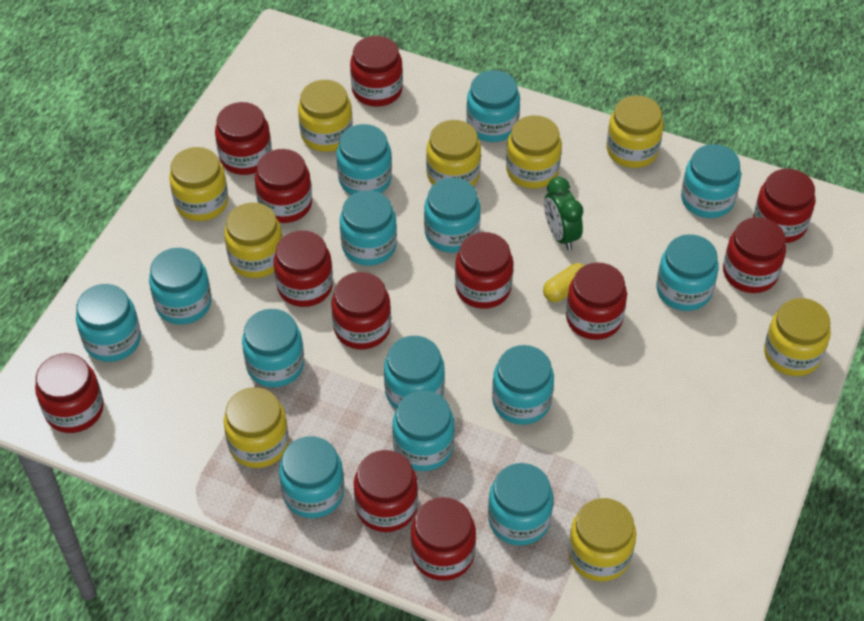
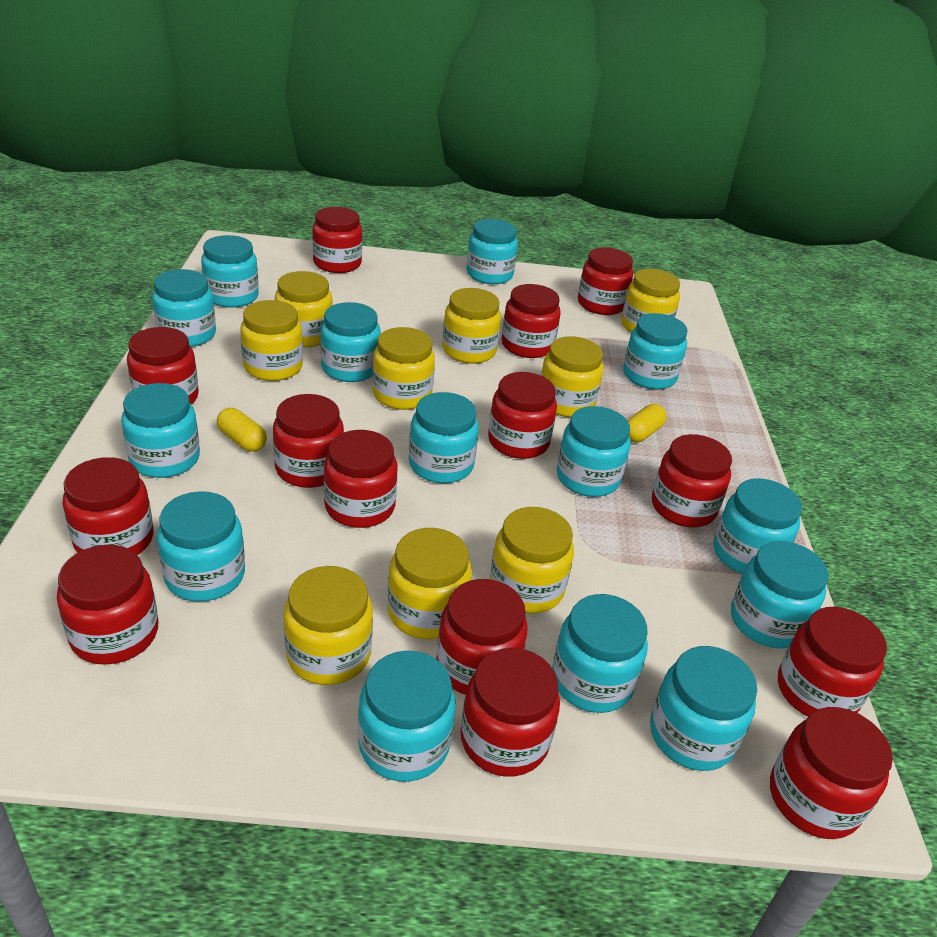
green clock: [544,177,583,250] = 1 -> none = 0
red jar: [35,353,104,433] [215,102,272,175] [255,149,312,223] [274,230,333,307] [331,272,391,349] [350,36,403,107] [354,450,418,532] [411,497,476,581] [455,232,513,309] [566,262,627,340] [723,217,786,293] [753,168,815,243] = 12 -> [57,545,159,665] [62,457,154,555] [127,327,199,405] [273,394,344,488] [312,207,362,273] [324,430,397,528] [436,579,528,695] [461,648,560,777] [488,372,557,459] [502,284,561,358] [578,247,633,315] [652,434,732,527] [770,707,893,839] [778,607,887,717] = 14
yellow capsule: [543,263,584,302] = 1 -> [217,408,267,452] [627,404,667,442] = 2

